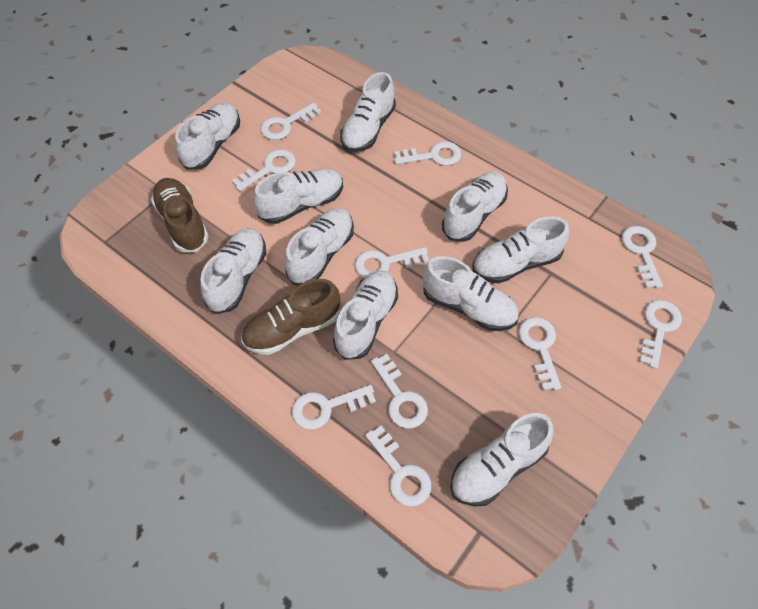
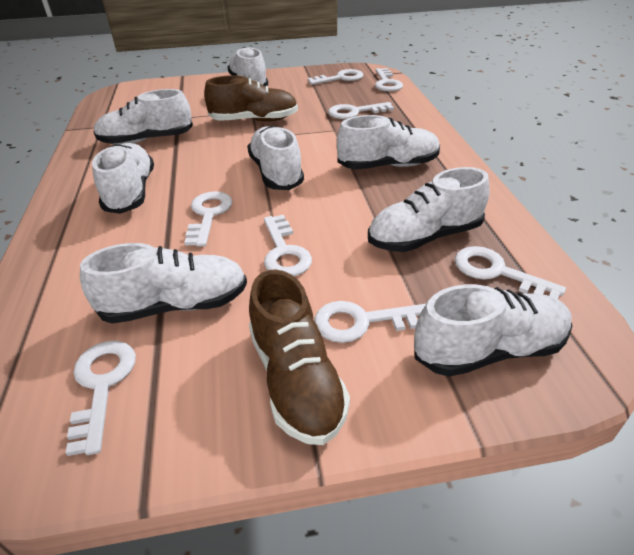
white key: [232,149,296,191] [260,103,321,140] [292,385,376,430] [355,247,429,278] [365,426,431,507] [371,354,428,428] [394,141,461,166] [519,317,561,390] [622,226,663,288] [639,300,682,369] = 10 -> [66,341,136,456] [184,191,232,247] [264,215,312,276] [307,69,363,85] [314,301,426,343] [328,102,394,119] [375,68,403,92] [455,246,566,299] = 8
white shoe: [175,103,240,170] [200,228,266,314] [253,169,343,224] [285,208,354,285] [333,271,398,360] [340,72,396,152] [422,256,519,331] [442,172,508,242] [450,413,554,506] [472,216,569,283] = 10 -> [80,243,247,324] [92,143,154,214] [94,89,193,145] [227,47,268,86] [247,126,304,190] [337,115,440,170] [368,167,490,252] [414,284,572,377] = 8

